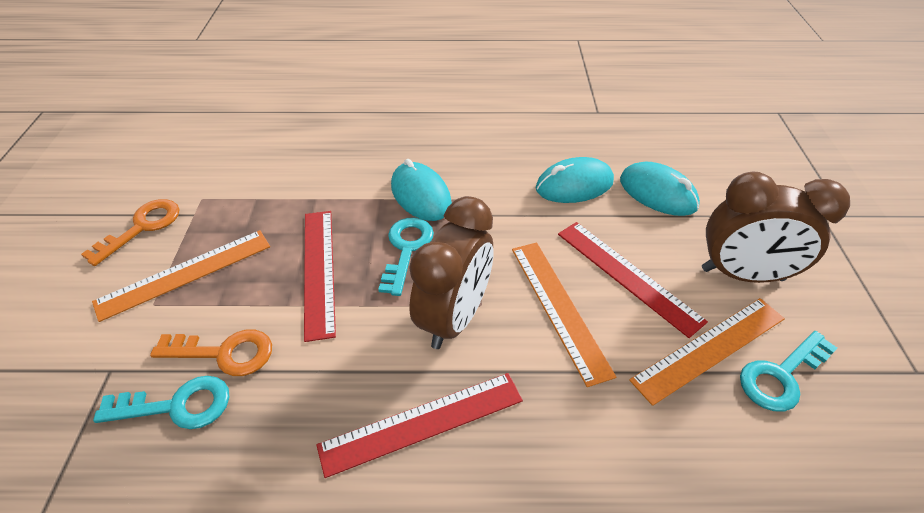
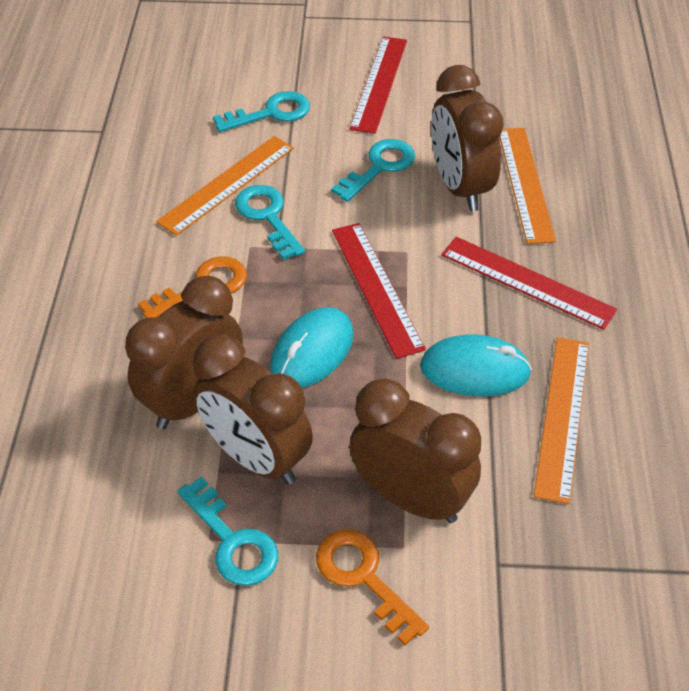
brown clock: [409,196,494,349] [702,171,850,283] = 2 -> [125,276,243,429] [193,335,313,485] [349,378,481,523] [431,65,504,212] = 4
turquoise key: [93,376,229,429] [378,218,434,296] [740,331,837,412] = 3 -> [177,476,278,586] [213,91,310,132] [235,185,305,260] [331,139,415,202] = 4
turquoise mouse: [391,159,452,221] [536,157,614,203] [620,162,700,216] = 3 -> [270,307,354,388] [420,334,532,396] = 2

